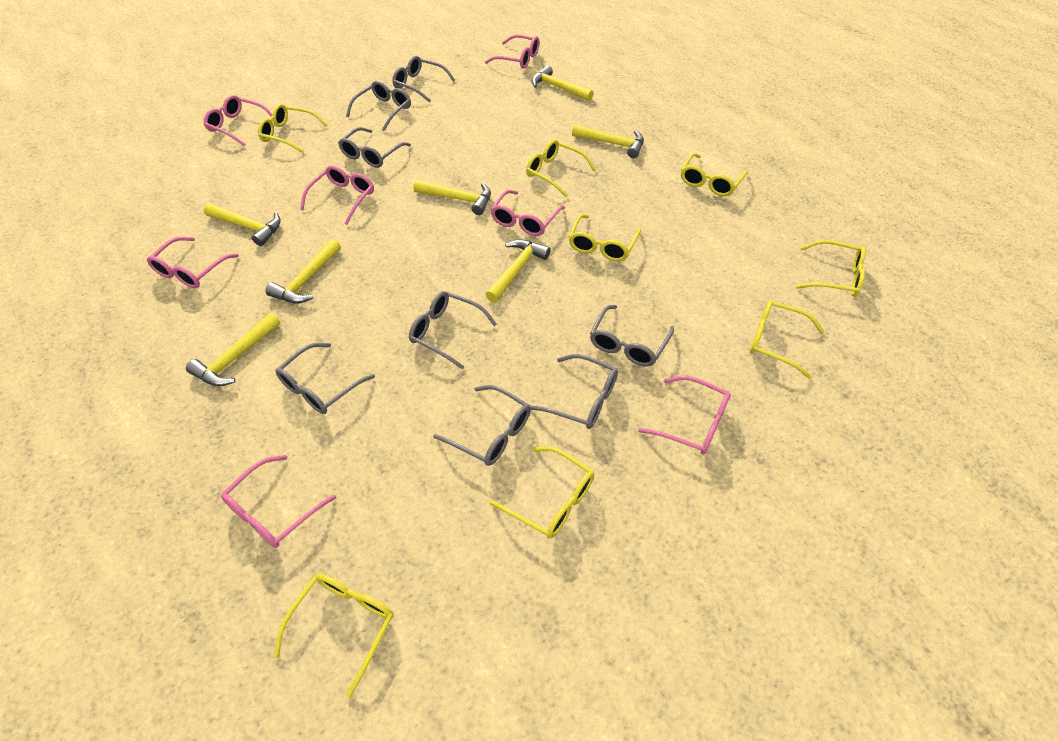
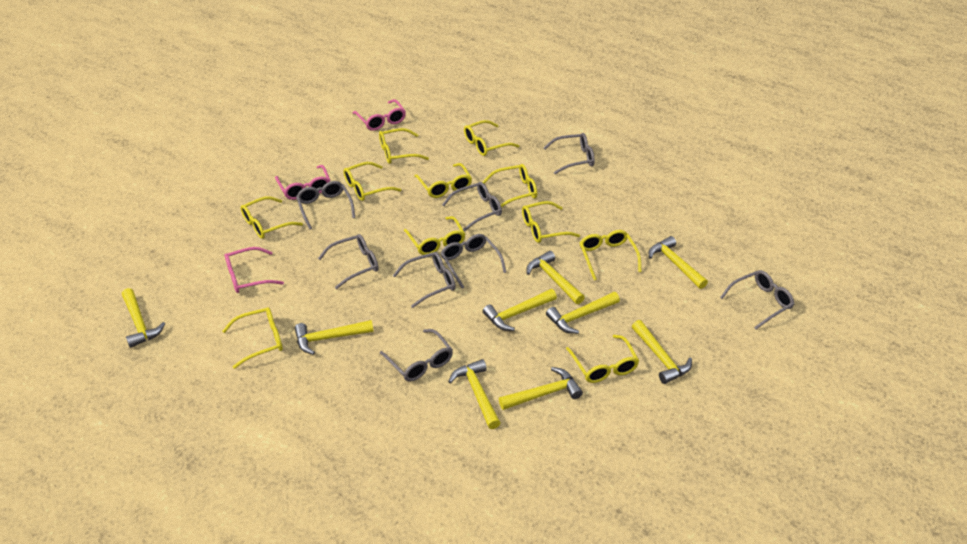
pink glasses: [147,237,239,288] [204,95,272,146] [221,455,336,548] [300,166,374,225] [485,35,539,69] [490,190,565,236] [638,376,731,455] = 7 -> [225,247,284,293] [275,165,330,200] [353,99,406,131] = 3
yellow glasses: [258,104,327,153] [274,574,394,698] [490,446,594,539] [526,139,596,198] [569,214,641,262] [681,153,748,196] [750,300,825,379] [795,240,866,297] = 8 -> [222,307,283,369] [241,197,303,239] [343,162,401,201] [379,128,429,164] [404,216,465,255] [414,163,472,198] [464,120,519,156] [483,164,537,208] [522,201,580,243] [566,335,639,383] [580,230,642,280] = 11
yellow hammer: [186,313,280,386] [204,203,281,246] [265,239,341,304] [413,180,491,215] [485,239,551,303] [531,65,594,101] [572,125,644,158] = 7 -> [122,288,166,348] [294,320,374,355] [448,359,501,429] [483,289,557,331] [499,367,583,410] [527,251,585,304] [546,292,620,334] [632,320,692,384] [649,236,708,289] = 9

